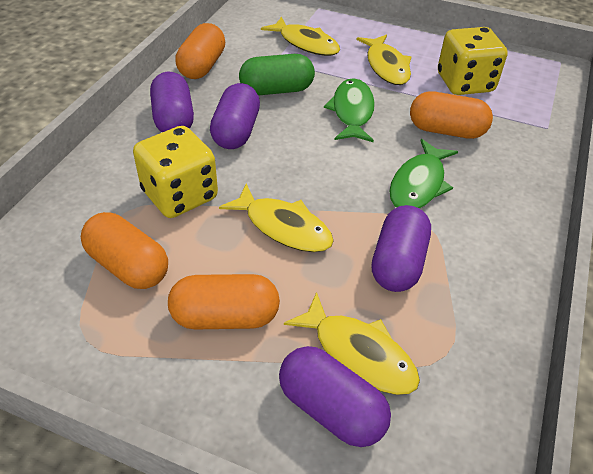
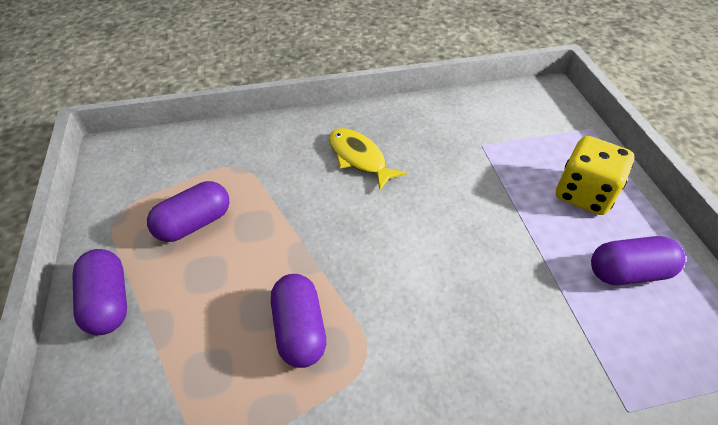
green capsule: [239,54,315,95] = 1 -> none = 0
green fish: [324,78,375,142] [389,139,458,209] = 2 -> none = 0
orange capsule: [81,212,168,289] [168,274,280,330] [175,23,225,79] [410,91,493,139] = 4 -> none = 0
yellow dice: [133,126,218,218] [438,27,507,95] = 2 -> [556,136,634,215] = 1
yellow fish: [219,184,334,252] [261,17,340,56] [284,292,420,395] [356,35,411,85] = 4 -> [329,128,407,190] = 1

